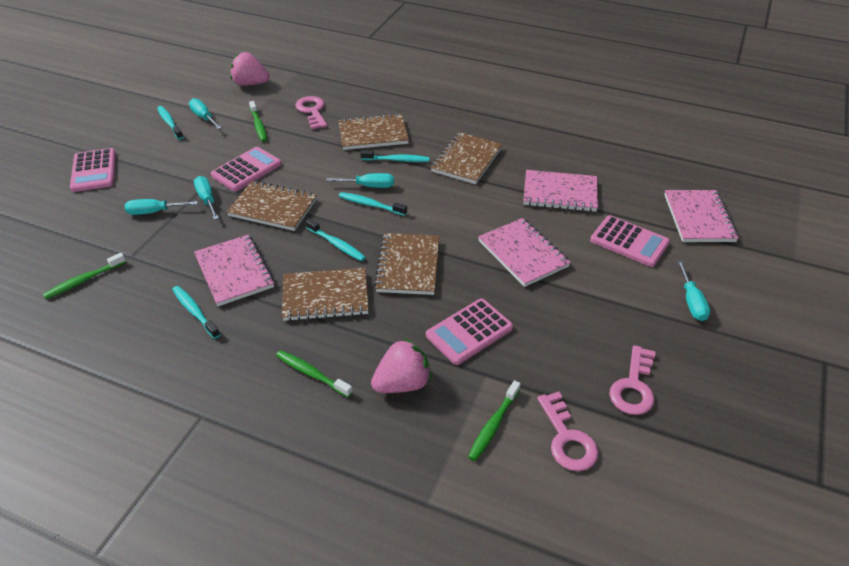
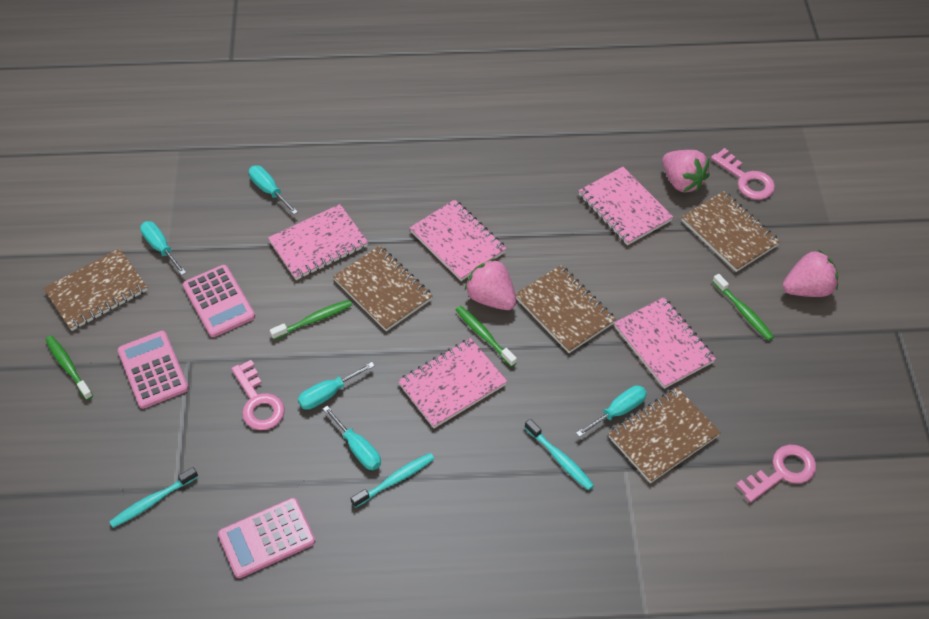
pink calculator: [70,148,116,192] [211,147,282,191] [426,299,513,365] [590,215,670,267] = 4 -> [118,331,189,409] [183,265,255,337] [218,498,315,578] = 3
pink notebook: [194,234,274,306] [478,218,571,287] [523,170,598,212] [664,190,739,242] = 4 -> [268,204,368,280] [398,338,507,428] [410,200,507,281] [578,167,673,245] [614,297,716,389] = 5
pink strawberry: [230,52,269,86] [371,339,431,393] = 2 -> [465,258,516,310] [662,150,710,192] [783,250,838,297] = 3
turquoise toothbrush: [157,106,183,139] [172,286,221,339] [305,218,366,261] [339,192,407,216] [360,150,430,162] = 5 -> [109,467,198,528] [350,453,434,508] [524,419,594,490] = 3

